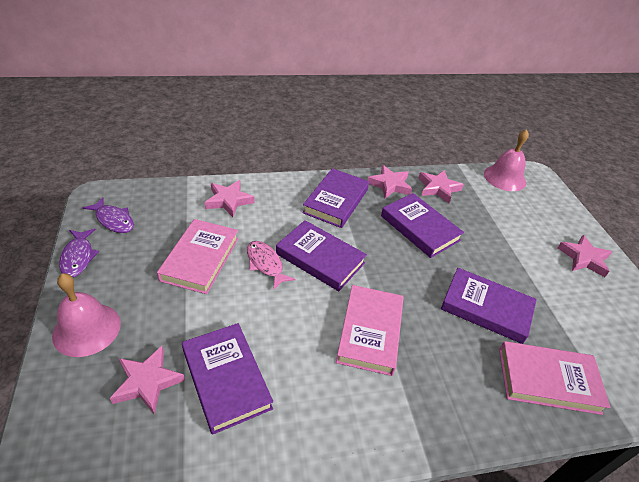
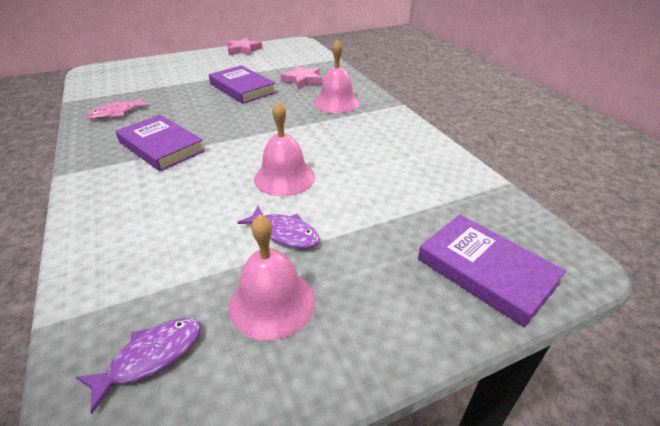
pink bell: [52,273,121,357] [484,129,529,191] = 2 -> [229,214,315,341] [254,101,315,196] [314,39,360,113] = 3
pink book: [157,219,239,294] [336,285,403,376] [499,341,611,415] = 3 -> none = 0
pink star: [110,346,185,415] [205,180,255,217] [367,165,412,198] [418,170,464,203] [558,235,612,277] = 5 -> [227,38,262,56] [281,66,322,89] = 2
purple book: [182,323,273,435] [276,220,367,291] [302,168,369,228] [381,193,464,258] [441,268,537,344] = 5 -> [115,115,205,171] [209,65,276,104] [418,214,566,327] = 3

